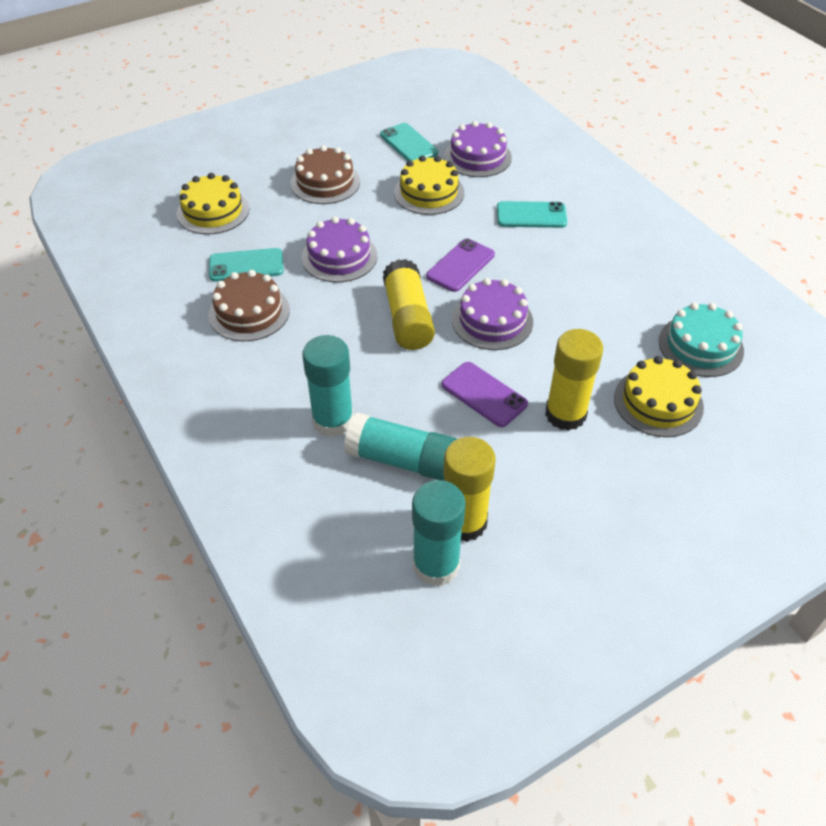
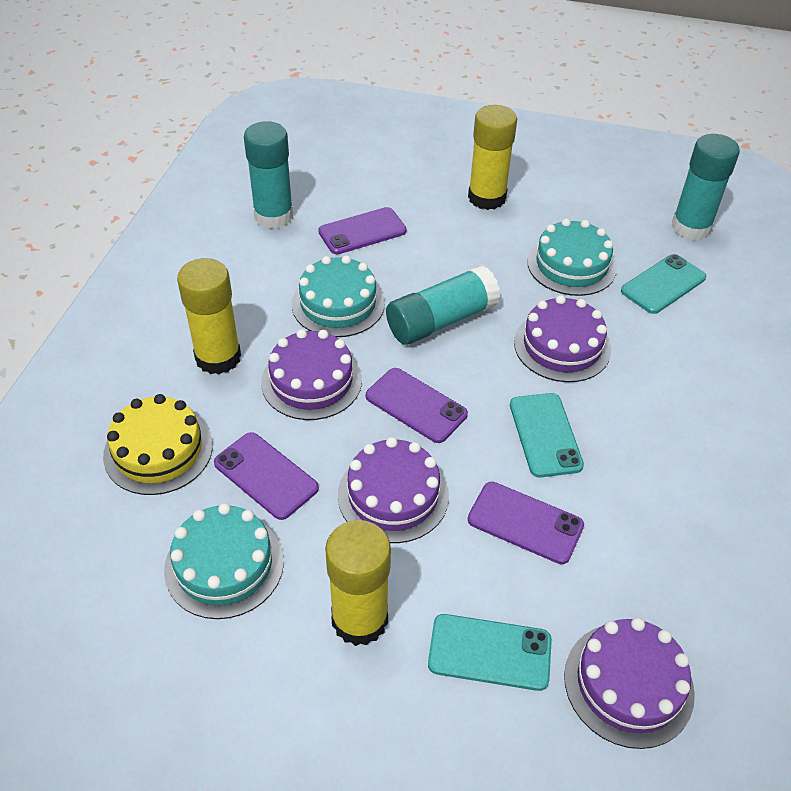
brown cake: [208,270,290,341] [291,145,360,204] = 2 -> none = 0
purple cake: [301,217,377,283] [444,121,512,177] [452,278,533,350] = 3 -> [261,329,362,420] [338,437,449,543] [514,295,611,382] [564,618,695,749] = 4
purple phone: [426,239,495,292] [442,362,528,427] = 2 -> [214,432,319,520] [318,207,406,254] [366,368,468,443] [468,482,584,564] = 4
turquoise cake: [659,303,744,377] = 1 -> [164,503,284,619] [292,255,385,337] [527,218,617,296] = 3
yellow cake: [176,173,250,234] [394,155,464,215] [614,356,704,437] = 3 -> [103,394,213,495] = 1

